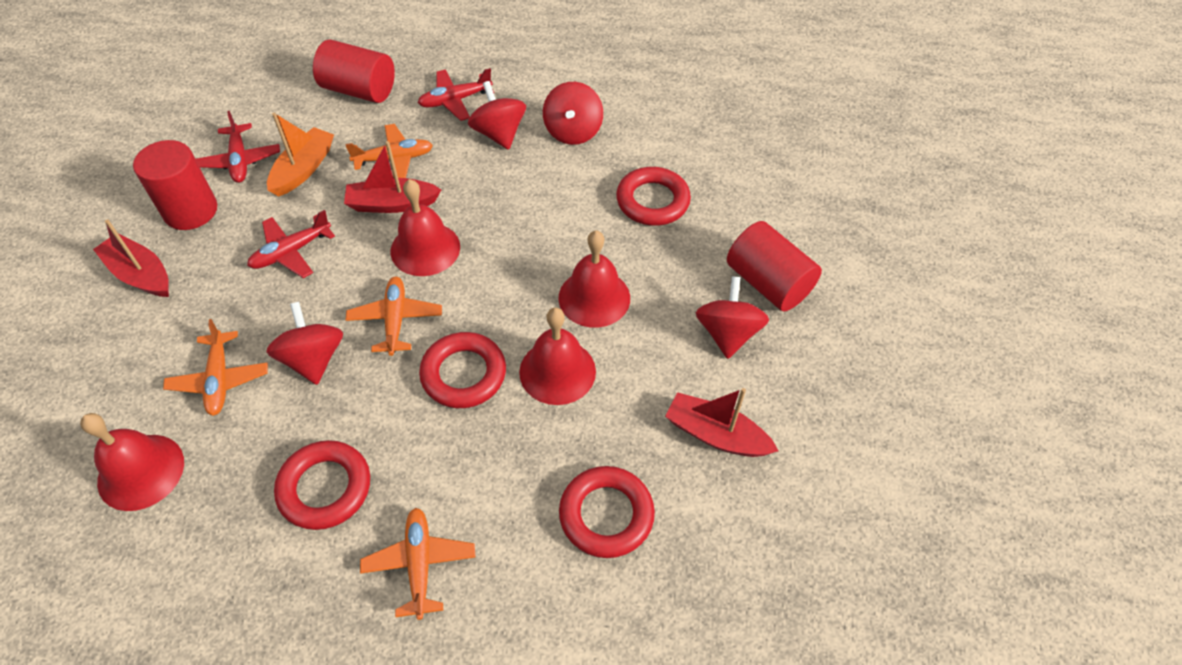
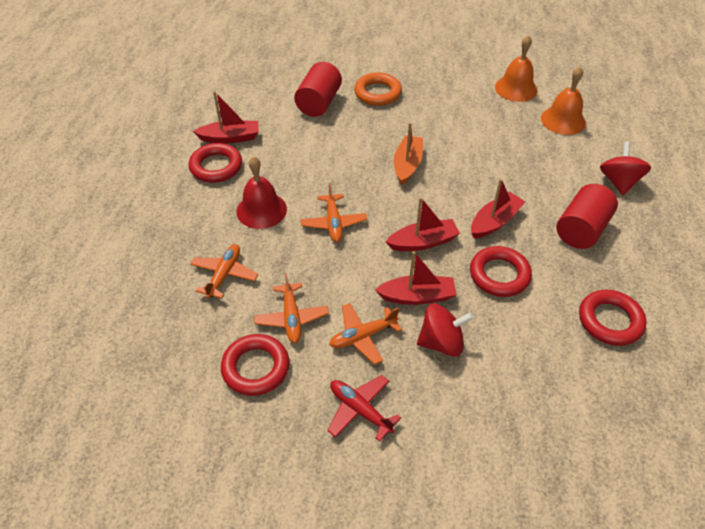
orange bell: none = 0 -> [495,35,538,102] [541,67,586,135] = 2
orange ring: none = 0 -> [354,72,402,106] = 1
red bell: [80,413,184,511] [391,179,460,276] [519,307,596,405] [558,231,630,328] = 4 -> [237,156,287,229] = 1
red boat: [93,219,169,297] [344,141,442,213] [665,388,778,457] = 3 -> [193,91,259,144] [375,251,457,305] [386,197,460,251] [471,179,525,239] = 4
red cylinder: [133,140,217,230] [313,39,395,103] [727,221,822,311] = 3 -> [294,62,342,117] [557,184,618,249] = 2
red plane: [196,111,280,183] [247,210,335,278] [418,68,494,121] = 3 -> [327,375,401,442] = 1
red spinning top: [266,302,343,385] [468,81,526,150] [543,82,603,145] [696,276,769,359] = 4 -> [417,304,474,357] [600,141,651,195] = 2

